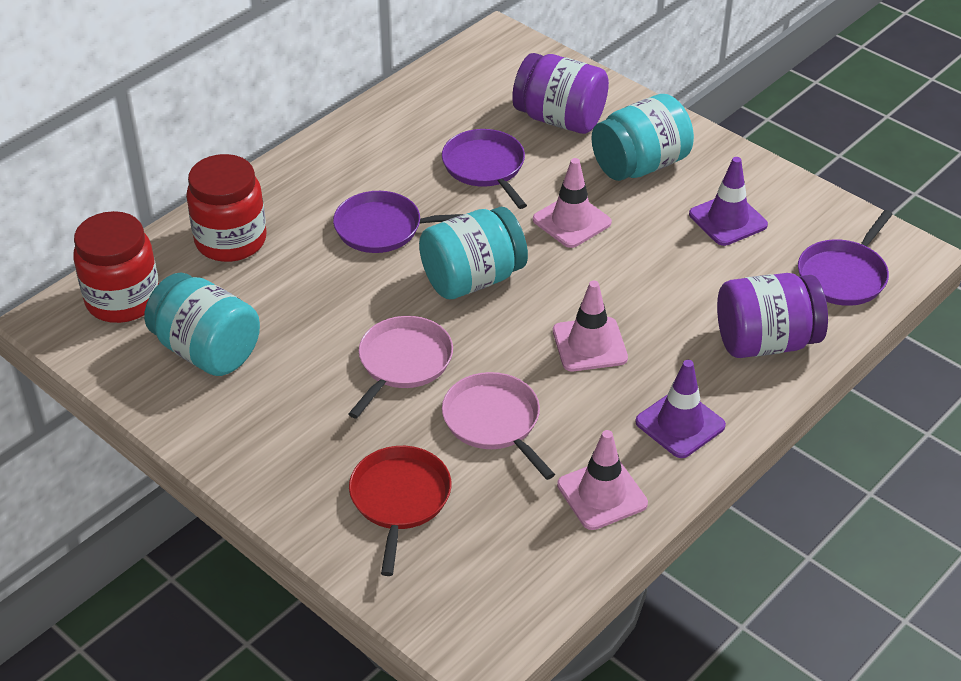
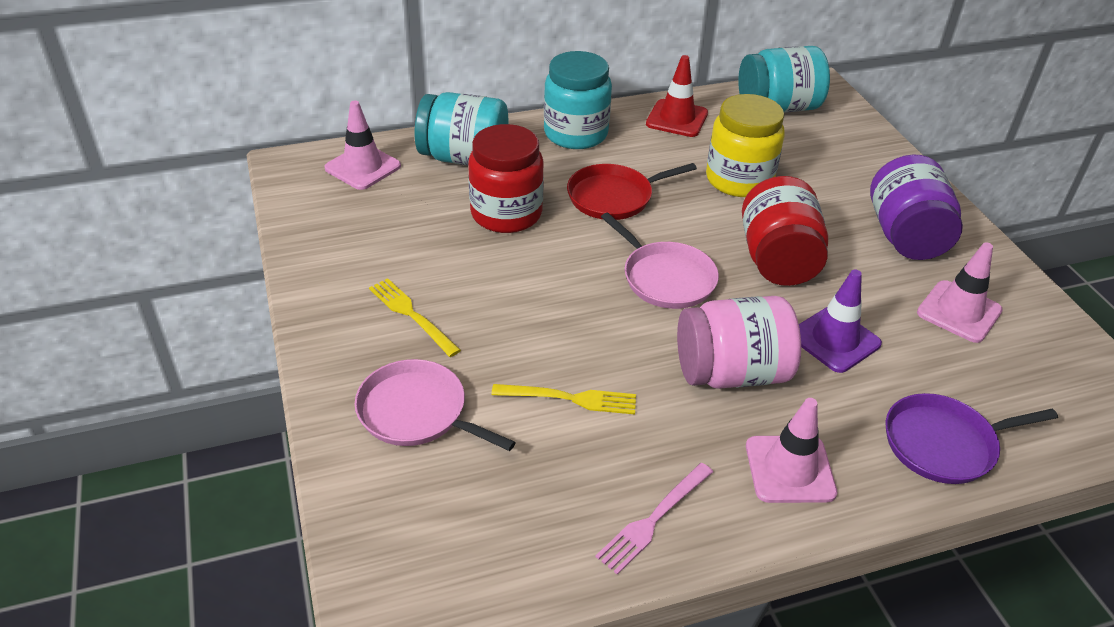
pink fork: none = 0 -> [595,463,713,575] = 1
pink jar: none = 0 -> [677,296,801,389] = 1
purple jar: [512,53,609,134] [717,273,828,358] = 2 -> [870,155,963,260] = 1
purple pan: [333,191,463,253] [442,129,527,209] [798,210,893,306] = 3 -> [886,393,1058,484] = 1
purple traffic cone: [635,360,726,458] [689,157,768,246] = 2 -> [799,270,882,373] = 1
red traffic cone: none = 0 -> [646,55,708,137] = 1
yellow fork: none = 0 -> [369,278,461,357] [491,384,636,415] = 2
yellow jar: none = 0 -> [706,94,784,197] = 1

